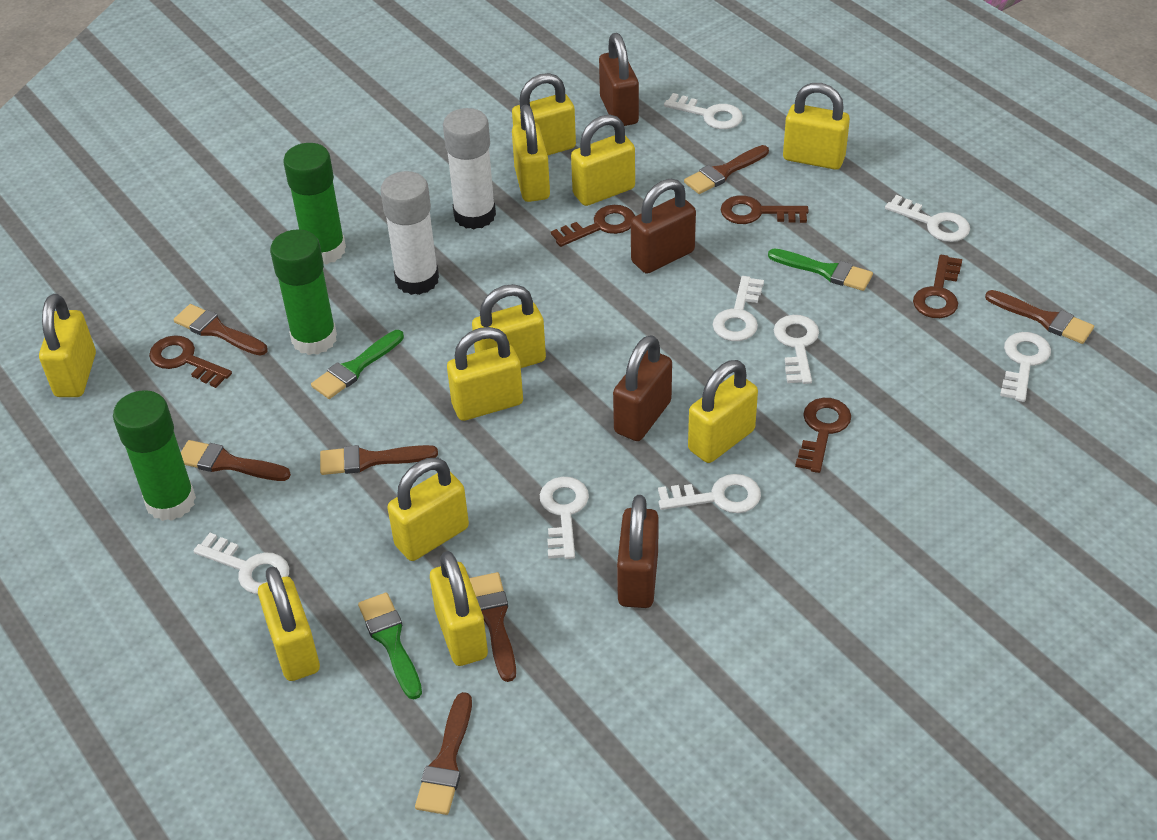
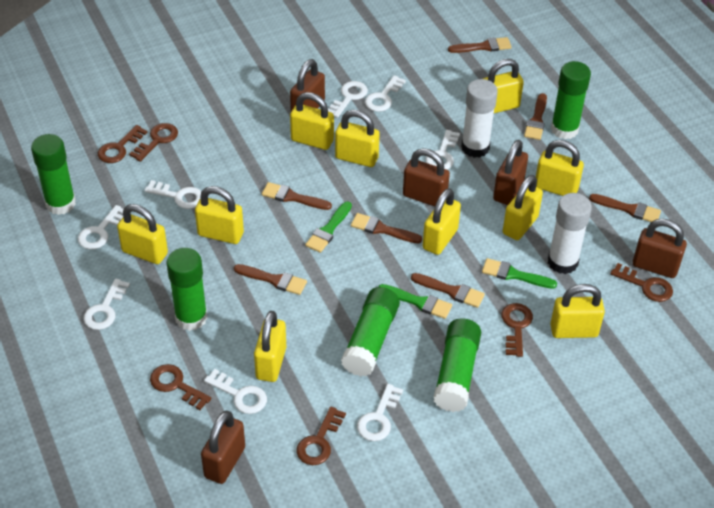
brown key: [149,335,232,388] [551,205,635,247] [721,195,809,224] [795,398,851,473] [913,255,962,318] = 5 -> [98,125,147,163] [129,123,178,162] [150,364,211,410] [296,407,346,465] [501,303,533,357] [610,263,673,302] = 6
brown padlock: [599,33,639,126] [613,335,672,441] [617,495,659,608] [631,179,696,274] = 4 -> [201,411,245,484] [290,59,325,111] [403,148,450,206] [493,140,528,205] [633,219,687,278] = 5
green glue stick: [113,390,196,521] [270,229,337,355] [283,143,346,265] = 3 -> [31,134,76,215] [166,248,208,331] [341,287,400,377] [433,318,481,412] [551,61,591,139] = 5
yellow padlock: [39,294,96,397] [258,566,320,681] [387,458,469,561] [430,551,488,666] [447,327,523,421] [472,284,546,368] [512,73,576,155] [512,105,550,202] [571,115,635,206] [688,360,758,463] [783,83,850,170] = 11 -> [117,204,168,264] [195,186,244,244] [254,311,286,382] [290,92,334,150] [335,110,380,167] [423,188,461,255] [483,59,524,113] [503,175,543,240] [536,140,584,196] [550,284,605,338] = 10

